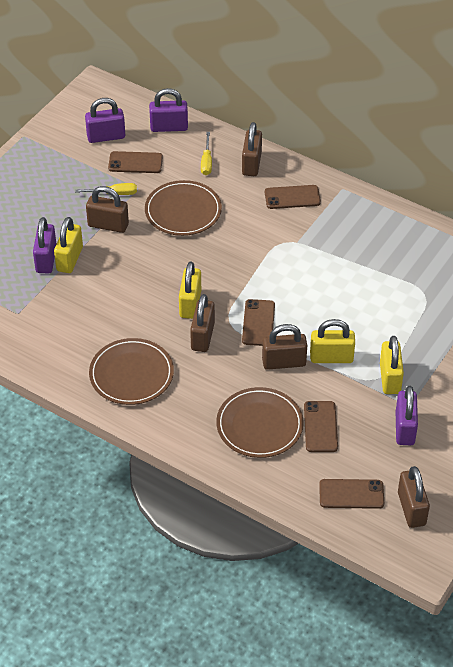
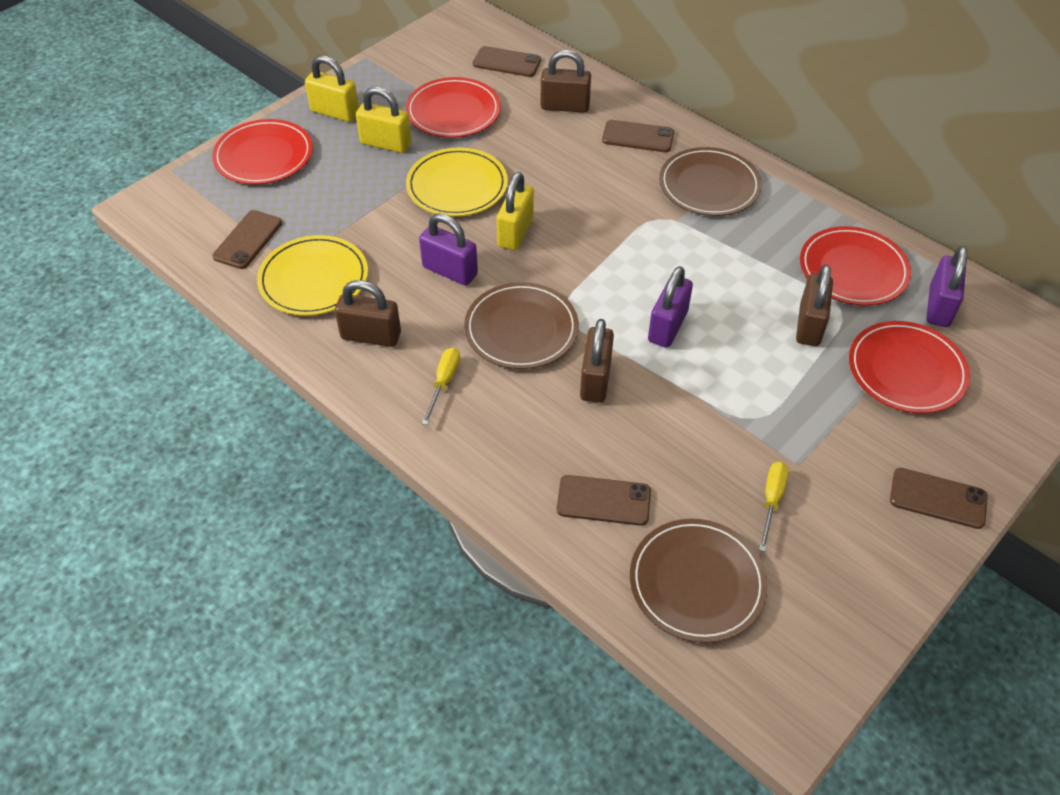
brown padlock: [86,186,129,233] [190,294,215,352] [242,122,262,176] [262,324,307,370] [398,466,430,528] = 5 -> [335,280,401,347] [541,50,591,113] [580,319,614,403] [796,264,833,346] = 4
purple padlock: [33,217,56,274] [85,98,125,143] [149,88,188,132] [396,386,418,445] = 4 -> [419,213,478,286] [648,266,693,348] [927,246,968,327] = 3
red plate: none = 0 -> [212,119,313,185] [406,77,501,138] [800,226,911,306] [849,321,970,413] = 4
yellow padlock: [54,217,83,273] [179,262,201,319] [310,319,355,363] [380,336,404,394] = 4 -> [305,55,359,122] [356,87,411,153] [497,172,534,250] = 3
yellow plate: none = 0 -> [257,235,368,316] [406,147,508,217] = 2

